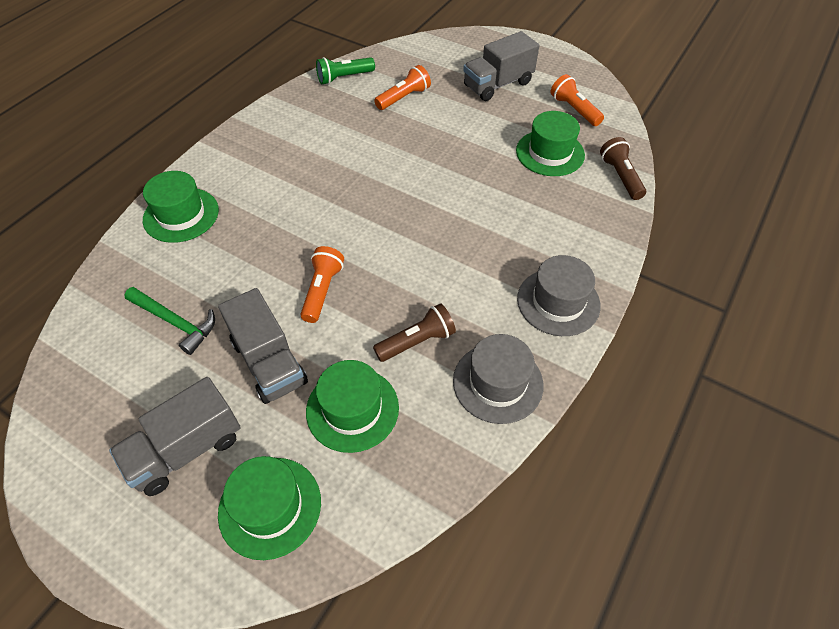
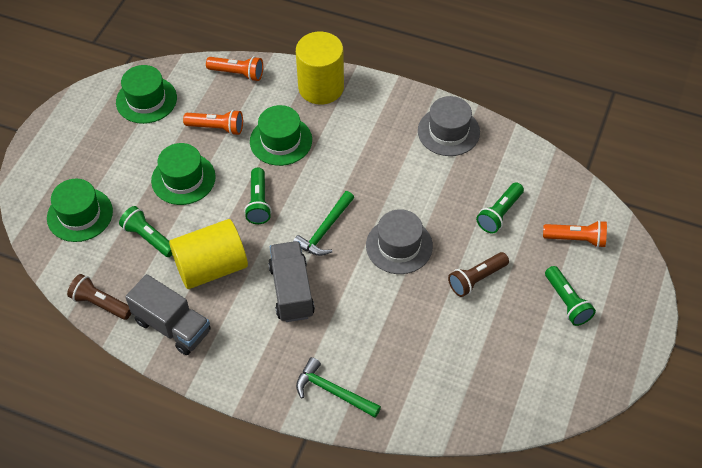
green flashlight: [316,57,375,85] = 1 -> [119,206,172,257] [244,167,272,224] [476,182,524,234] [545,266,596,326] = 4
green hammer: [124,287,215,355] = 1 -> [293,191,354,256] [296,357,381,418] = 2
grey truck: [109,377,241,496] [218,288,308,404] [463,31,539,101] = 3 -> [125,274,211,355] [268,241,315,322] = 2
yellow cylinder: none = 0 -> [169,219,248,289] [296,32,344,104] = 2

